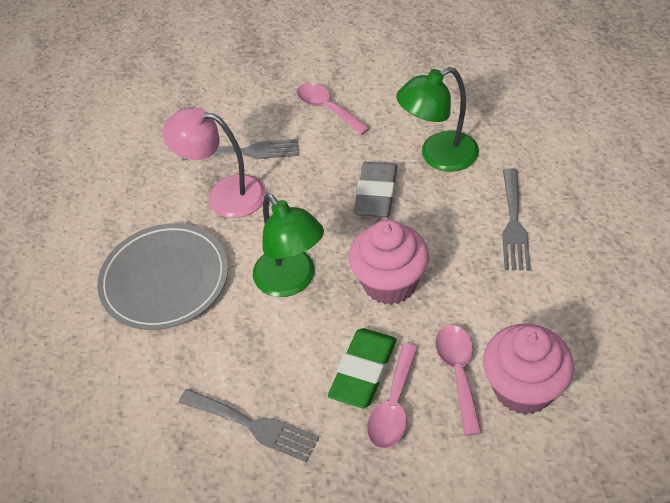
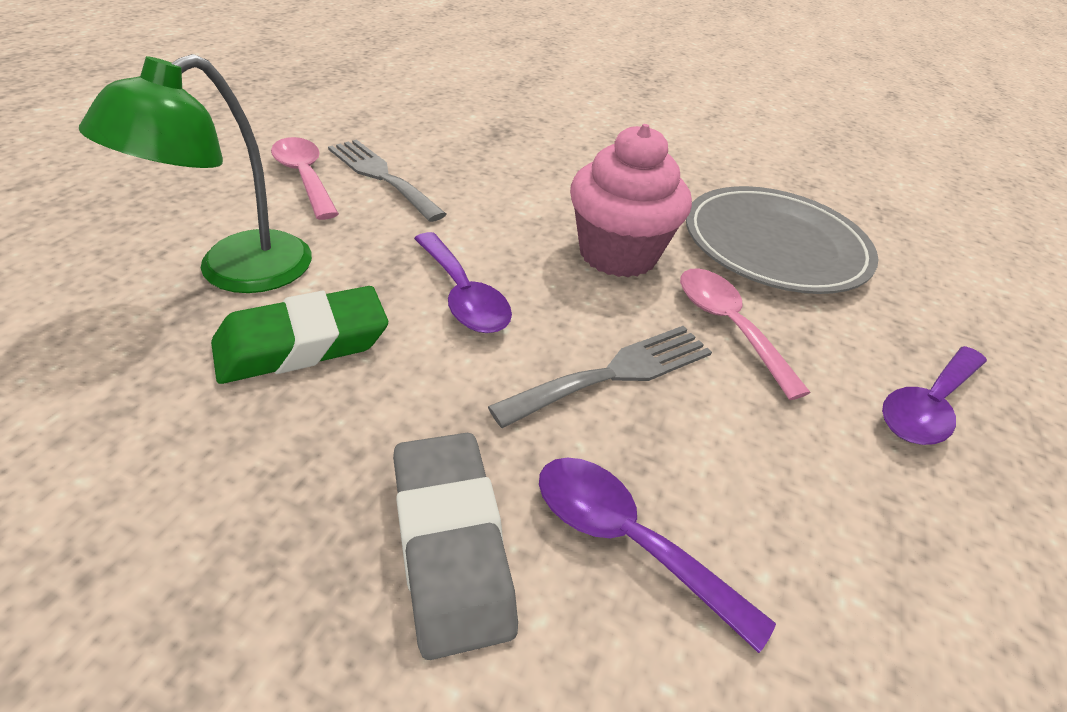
green lamp: [253,193,324,297] [396,67,479,172] = 2 -> [79,54,312,293] = 1
grey fork: [179,389,319,462] [182,139,299,160] [502,169,531,270] = 3 -> [328,139,447,222] [488,326,712,428] = 2
pink cupcake: [349,219,429,305] [483,324,574,415] = 2 -> [570,124,692,278] = 1
pink lamp: [162,107,266,218] = 1 -> none = 0
pink spoon: [296,83,370,135] [367,344,418,449] [435,325,482,436] = 3 -> [271,137,339,220] [680,268,811,400] = 2
purple spoon: none = 0 -> [414,232,512,333] [539,457,776,653] [882,346,987,445] = 3

